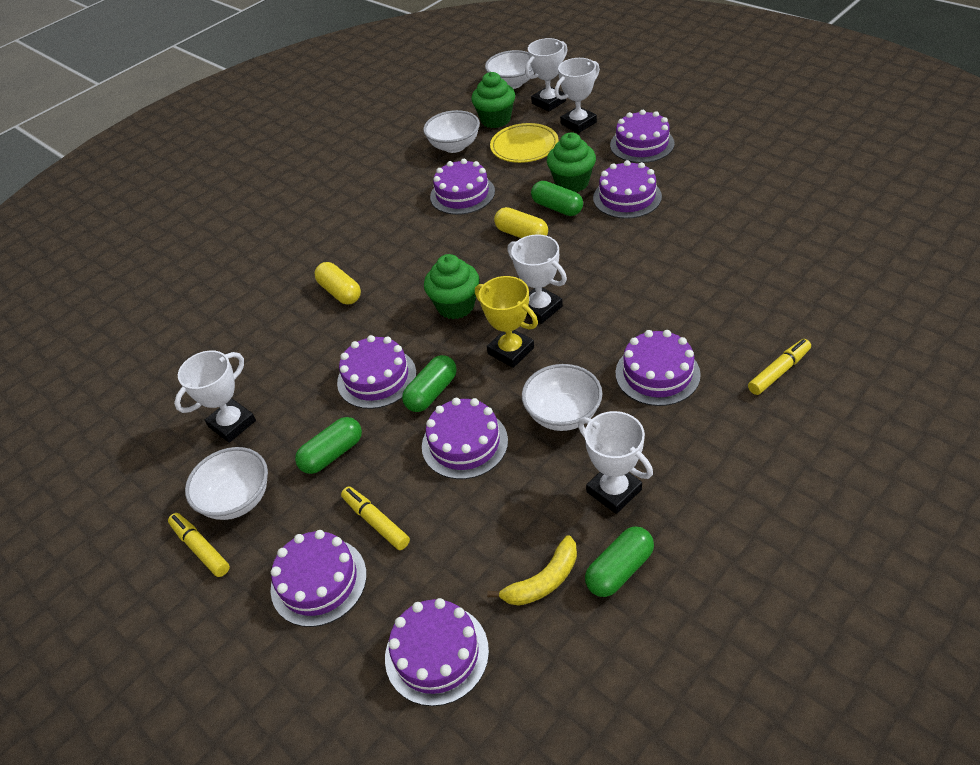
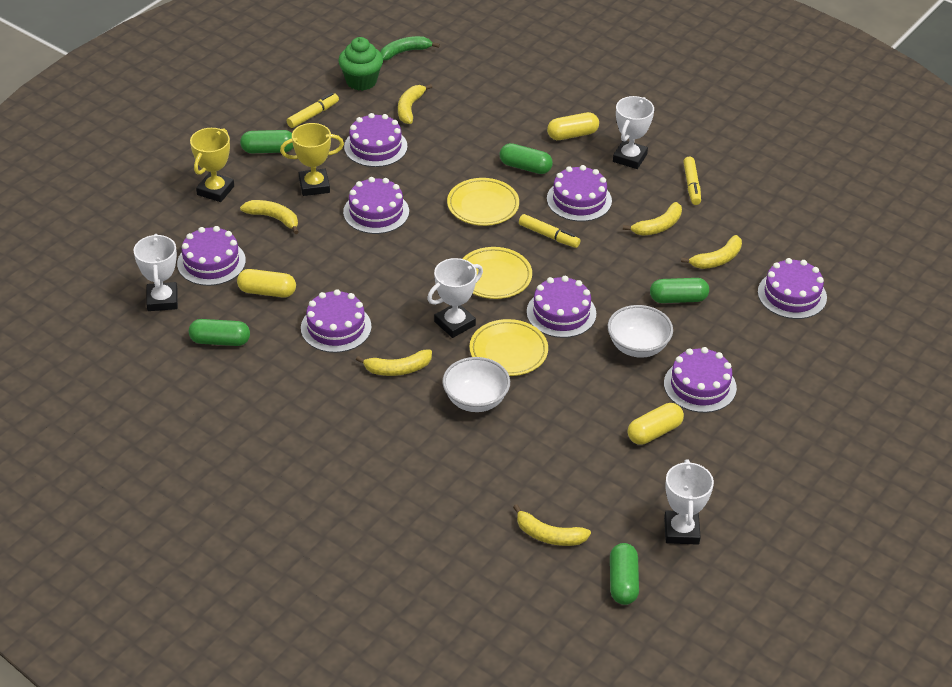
green banana: none = 0 -> [380,36,440,60] = 1
green capsule: [295,417,362,474] [402,355,457,412] [531,181,583,216] [585,526,654,597] = 4 -> [189,319,250,346] [240,130,294,153] [500,143,553,174] [610,543,639,605] [650,278,709,303] = 5
green cupcake: [424,254,480,319] [471,72,515,128] [547,132,596,192] = 3 -> [338,37,383,91] = 1
white bowl: [185,447,268,520] [423,110,480,153] [485,50,534,89] [522,364,602,431] = 4 -> [443,357,510,412] [608,305,673,358] = 2
white trophy: [174,350,256,443] [507,234,567,324] [525,38,568,111] [555,58,600,133] [578,411,653,514] = 5 -> [133,234,178,311] [427,258,483,338] [613,96,654,169] [664,460,714,545] = 4
yellow banana: [487,535,577,606] = 1 -> [240,200,298,234] [356,350,432,376] [398,84,432,124] [513,504,591,546] [623,202,682,236] [681,235,742,269] = 6
yellow capsule: [315,262,361,305] [494,207,548,238] = 2 -> [237,269,296,297] [547,112,599,140] [628,403,684,445] = 3
yellow plate: [490,123,559,163] = 1 -> [447,178,519,226] [462,247,532,299] [470,319,548,376] = 3
yellow trophy: [475,276,538,368] = 1 -> [190,128,234,202] [280,123,344,196] = 2

